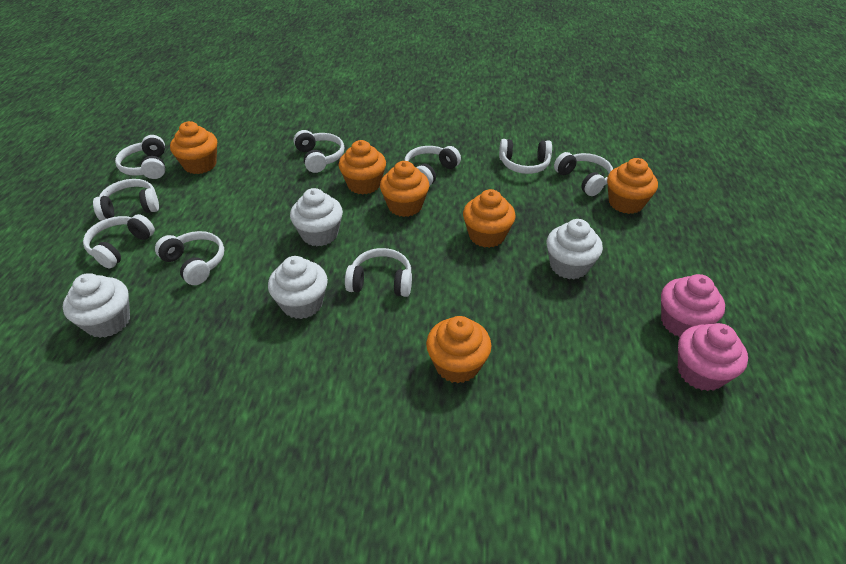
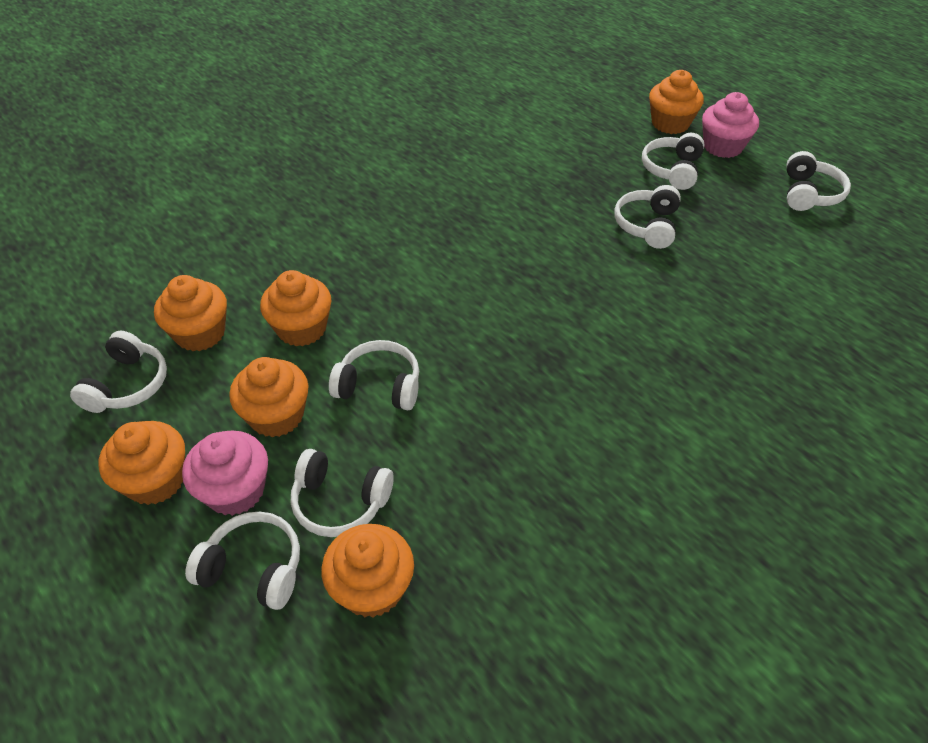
white cupcake: [63,273,130,338] [268,256,328,319] [290,188,343,246] [547,219,603,279] = 4 -> none = 0
white headphones: [83,214,155,268] [93,179,159,221] [115,135,165,179] [155,231,224,285] [293,130,344,173] [345,248,412,297] [404,146,461,186] [499,139,552,174] [554,152,613,196] = 9 -> [70,331,167,413] [185,512,300,610] [291,449,394,537] [329,340,419,410] [614,185,681,249] [642,133,705,190] [787,151,851,211] = 7

